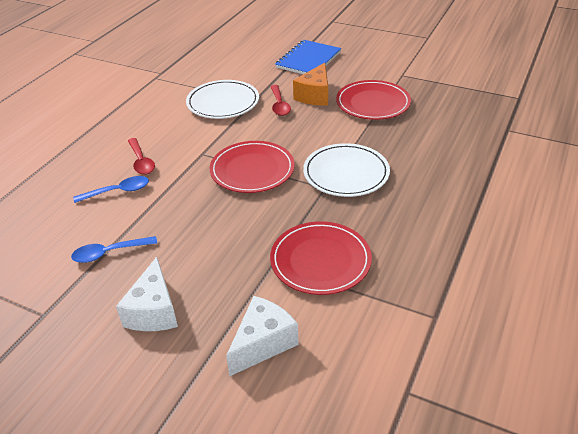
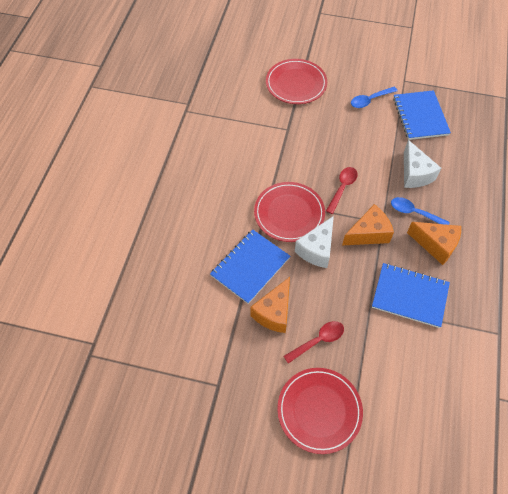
blue notebook: [275,40,341,74] = 1 -> [210,229,290,304] [372,263,450,328] [393,90,451,140] = 3
orange cheese: [293,63,328,106] = 1 -> [250,277,290,333] [342,204,394,245] [407,222,461,265] = 3
white plate: [186,80,259,119] [303,143,390,197] = 2 -> none = 0

